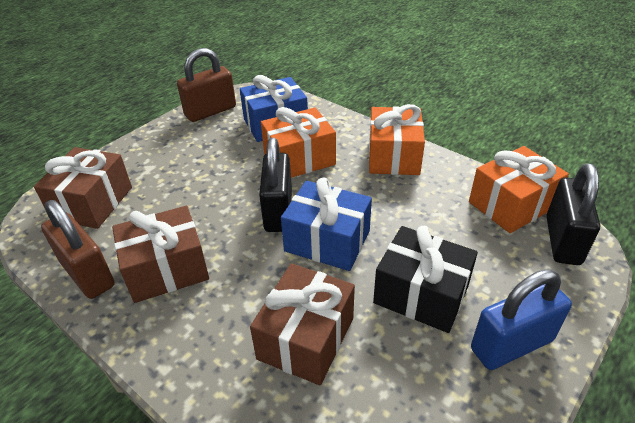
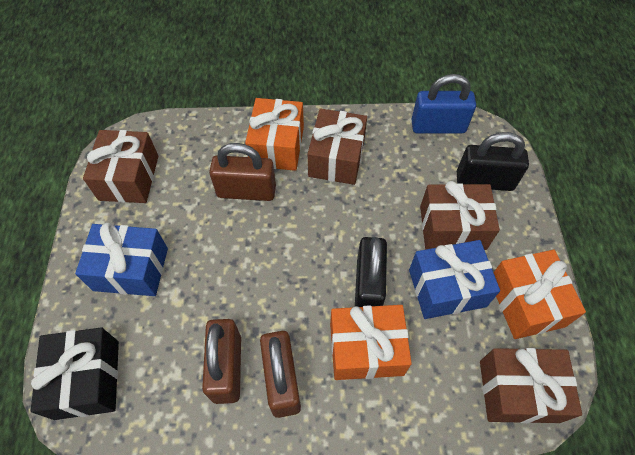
brown gift: [34,147,132,229] [112,206,209,303] [250,263,355,385] = 3 -> [83,130,158,203] [308,108,367,185] [420,181,500,250] [480,348,582,423] = 4
brown padlock: [41,200,115,299] [177,48,236,122] = 2 -> [202,319,241,404] [209,143,276,201] [260,331,301,418] = 3

